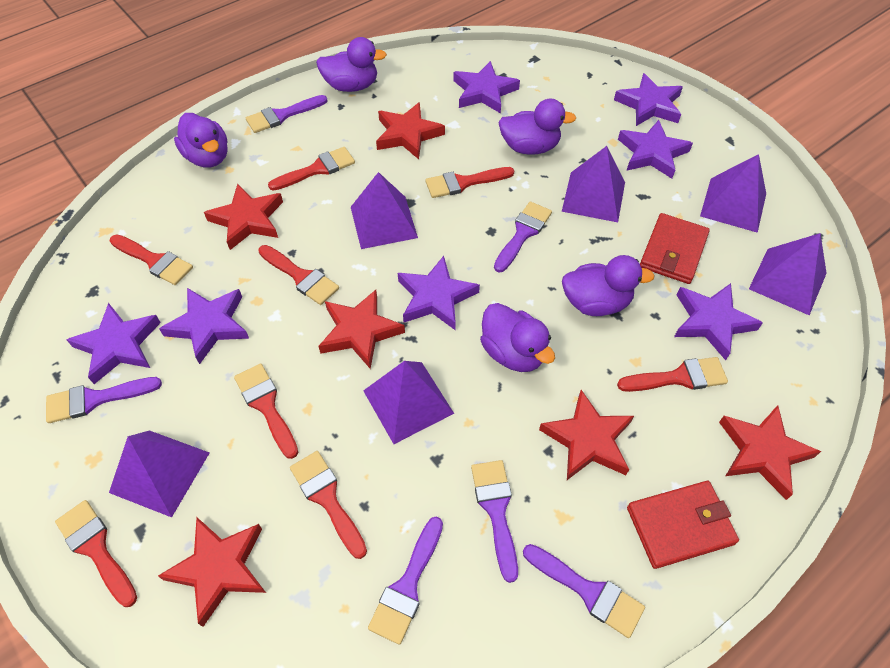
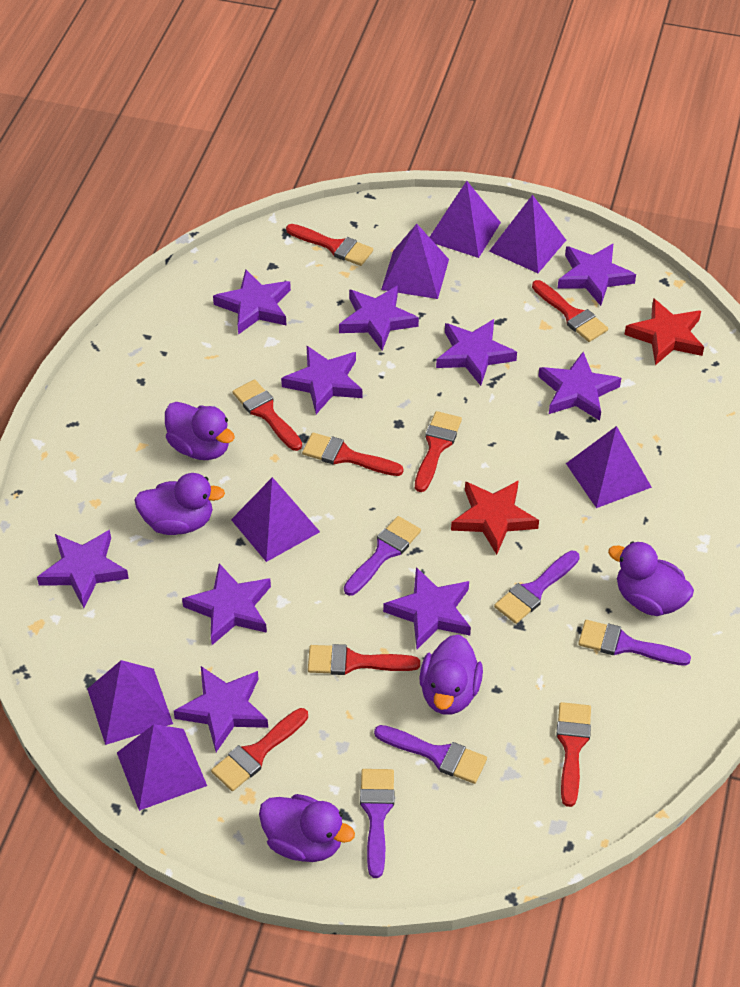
purple brush: [46,377,162,423] [246,95,328,133] [368,517,443,645] [471,460,518,583] [494,202,552,272] [523,544,645,638] = 6 -> [344,516,421,596] [360,769,394,878] [374,725,487,784] [494,550,580,624] [578,620,691,666] = 5
purple pyramid: [109,430,209,517] [351,172,418,249] [363,361,454,444] [562,146,625,222] [700,154,766,233] [749,233,827,315] = 6 -> [87,660,173,745] [117,724,207,811] [231,477,320,562] [381,224,449,299] [430,181,501,258] [489,195,566,273] [566,426,652,508] = 7
purple star: [66,303,161,384] [159,288,249,364] [398,256,480,330] [453,61,520,114] [614,73,683,126] [618,120,693,179] [674,283,763,360] = 7 -> [37,530,129,608] [174,666,268,752] [182,563,271,645] [213,269,291,335] [281,346,362,414] [339,286,419,351] [383,567,471,649] [436,319,517,386] [538,352,621,421] [557,243,636,306] = 10
red star: [158,518,266,627] [204,184,283,250] [318,290,405,369] [376,102,445,159] [539,390,634,480] [719,405,821,500] = 6 -> [451,480,539,555] [624,298,704,365] = 2
red wallet: [627,481,739,569] [640,213,710,284] = 2 -> none = 0

